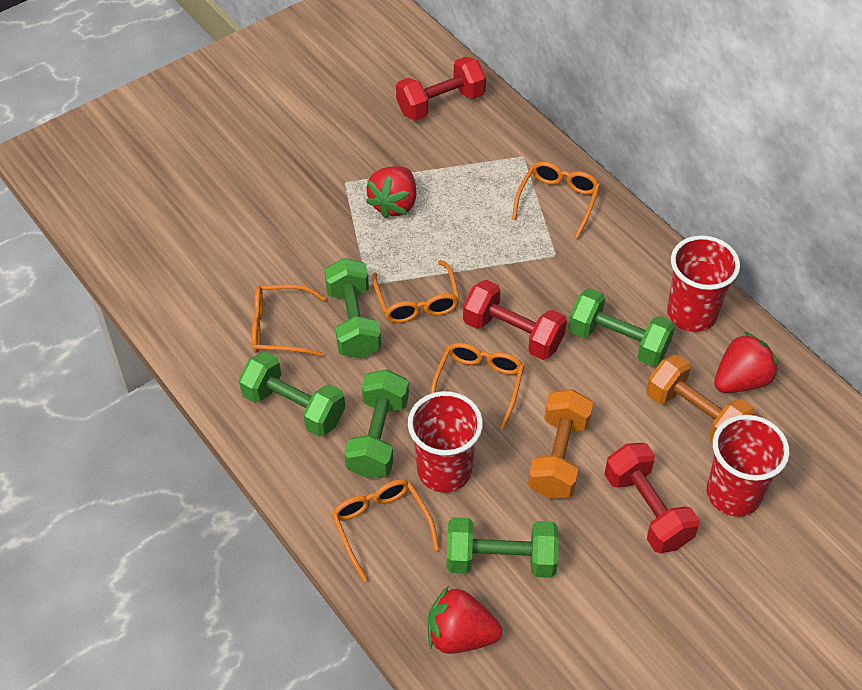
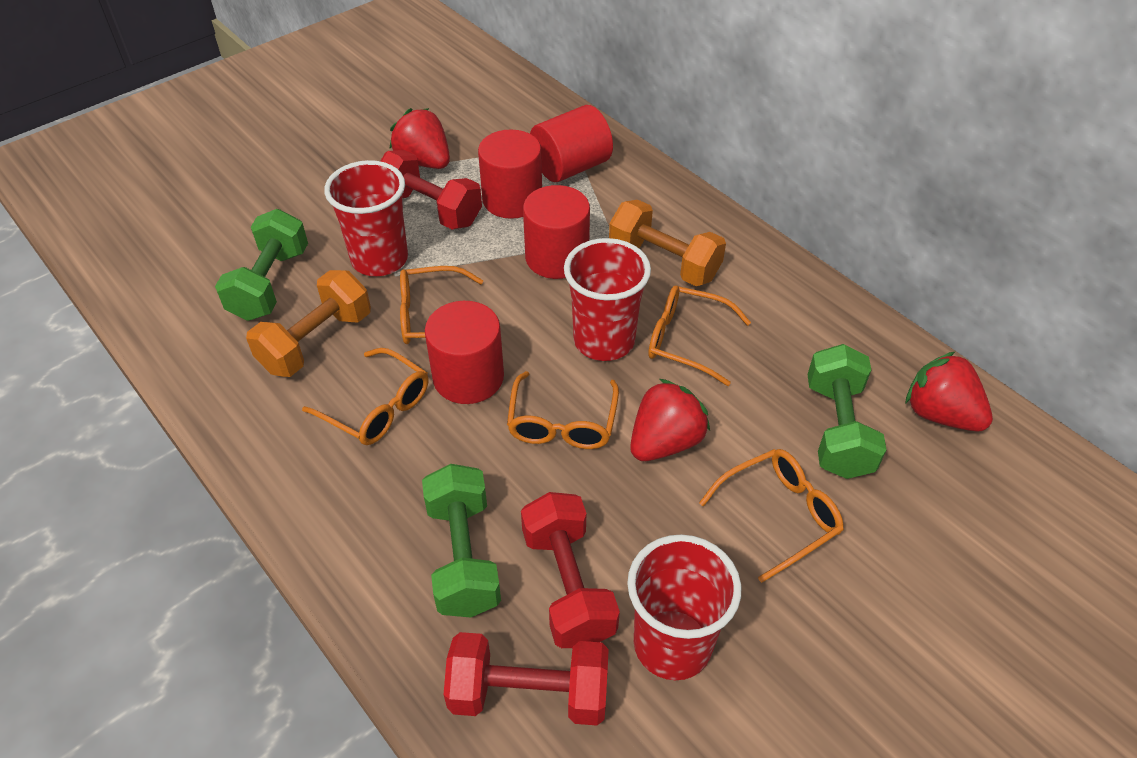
green dumbbell: [239,351,345,437] [324,258,381,358] [344,369,409,479] [446,517,559,578] [568,288,675,367] = 5 -> [215,209,308,321] [422,464,501,618] [807,344,887,479] = 3
red cylinder: none = 0 -> [425,301,504,404] [478,129,542,219] [523,185,590,279] [530,105,613,182] = 4

